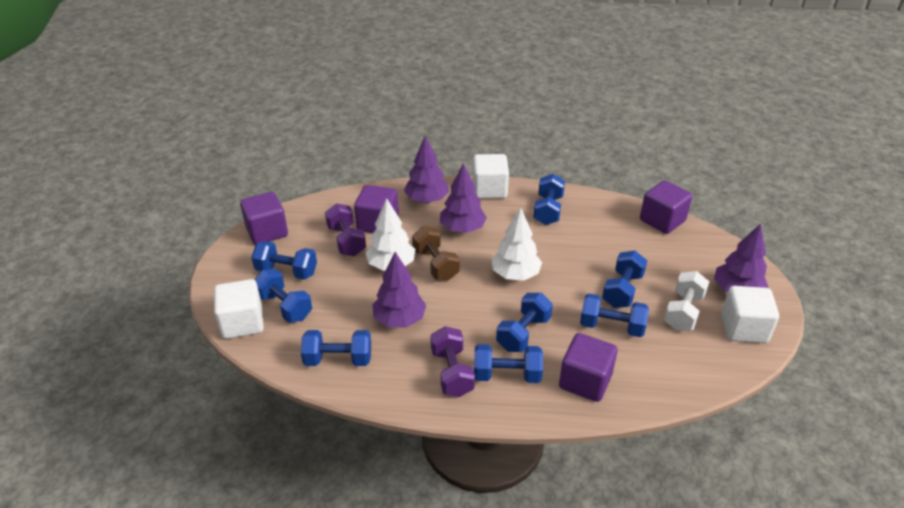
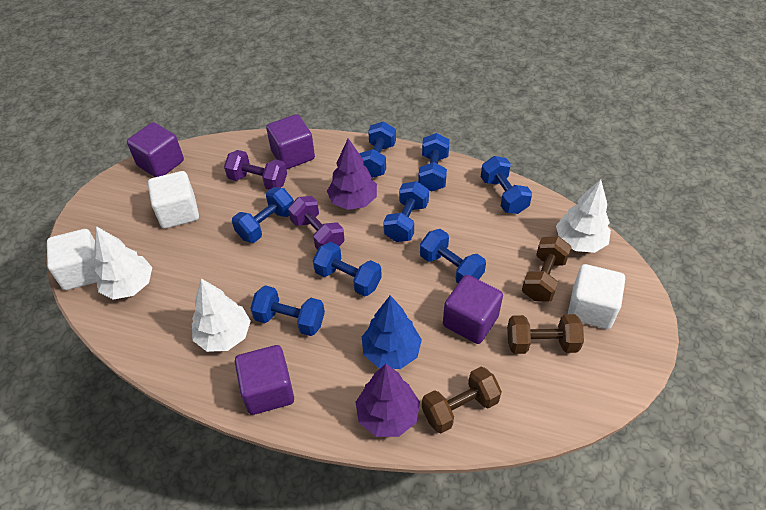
blue tree: none = 0 -> [362,296,422,369] = 1
brown dumbbell: [412,226,460,281] = 1 -> [422,367,502,433] [507,314,584,354] [522,236,571,302] = 3
purple tree: [372,252,426,328] [404,136,449,203] [440,163,487,233] [714,224,768,292] = 4 -> [327,138,377,210] [356,364,420,437] = 2
white dumbbell: [664,271,709,331] = 1 -> none = 0
white tree: [366,198,415,271] [491,208,542,281] = 2 -> [94,226,152,300] [192,278,251,352] [556,179,611,253] = 3

